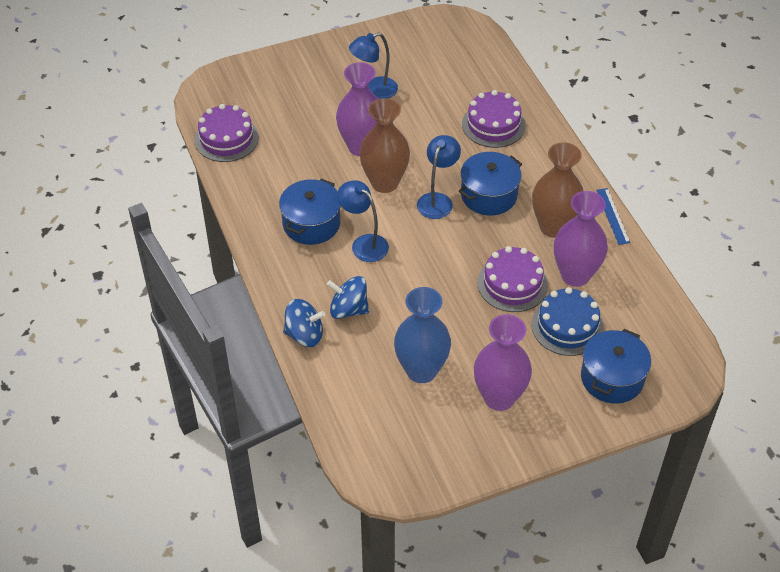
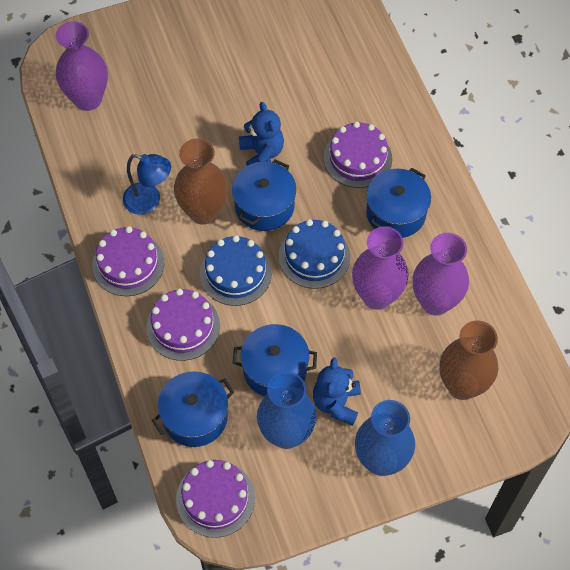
blue cake: [531,287,604,356] = 1 -> [200,235,272,306] [279,219,350,289] = 2
blue lamp: [337,180,389,262] [349,32,398,99] [417,135,461,219] = 3 -> [123,154,171,215] = 1
blue pot: [279,179,341,245] [459,152,522,215] [581,329,651,404] = 3 -> [152,371,234,447] [232,159,296,231] [233,324,317,397] [366,168,431,238] = 4
blue ruler: [596,188,630,245] = 1 -> none = 0
blue spinning top: [283,299,325,347] [327,276,369,319] = 2 -> none = 0
blue teddy bear: none = 0 -> [239,102,284,166] [313,358,361,426] = 2
blue vase: [394,287,451,383] = 1 -> [257,372,317,449] [355,400,415,476] = 2
purple cake: [194,104,259,162] [462,90,526,148] [477,246,548,312] = 3 -> [92,226,164,296] [146,289,220,361] [176,460,255,538] [324,121,392,188] = 4

